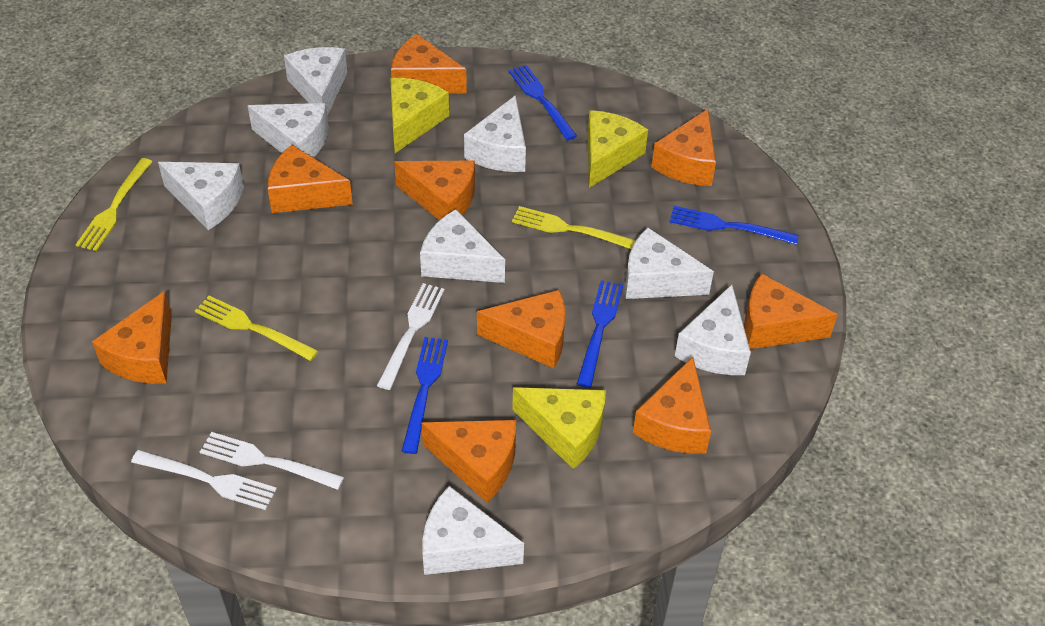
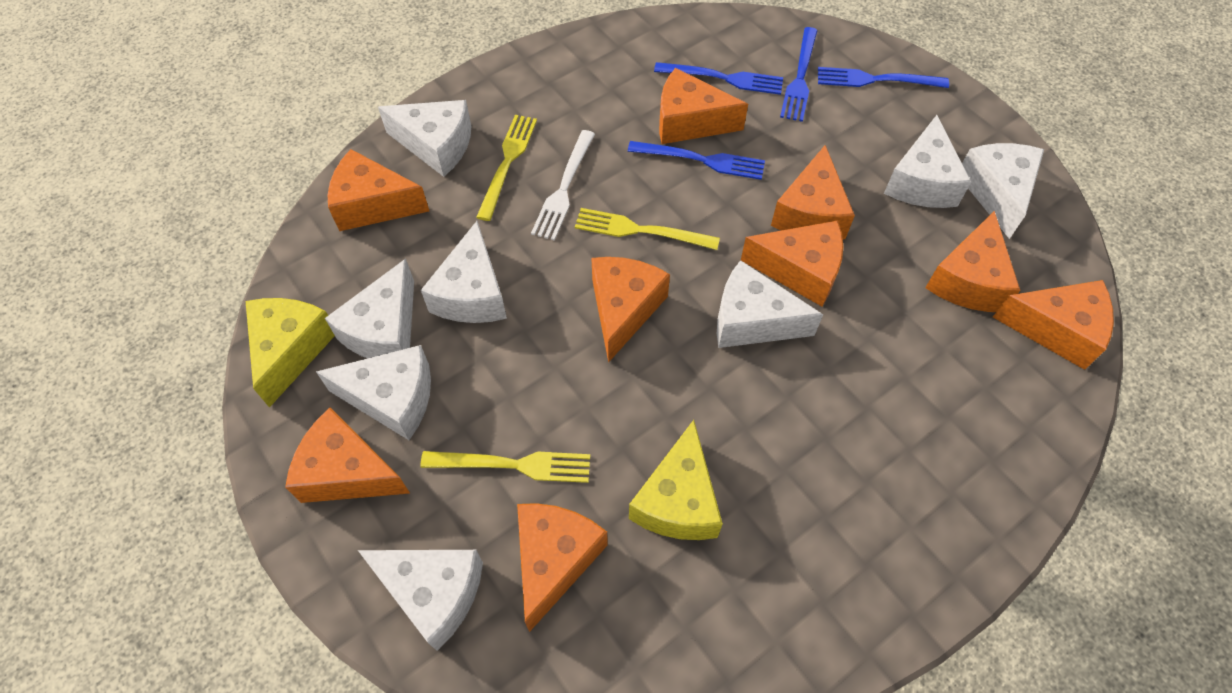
white fork: [131,450,277,510] [200,432,344,490] [377,283,445,390] = 3 -> [531,130,595,241] = 1
yellow cheese: [390,78,449,153] [512,387,606,469] [587,110,648,188] = 3 -> [246,298,335,408] [629,420,723,540] = 2

